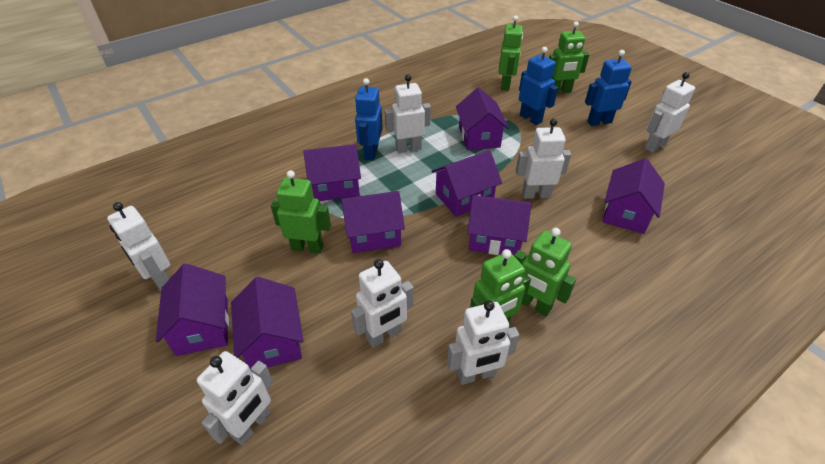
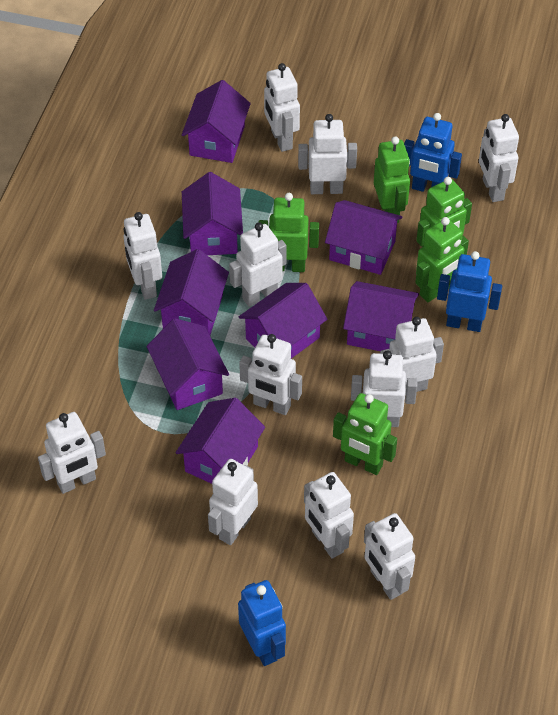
white robot: [107,202,170,291] [197,351,274,446] [351,259,414,348] [385,75,431,153] [447,300,520,385] [516,118,571,199] [645,72,695,153] = 7 -> [38,412,106,494] [123,212,162,300] [208,459,258,545] [229,222,287,307] [239,334,302,415] [264,63,300,152] [298,114,357,194] [304,472,354,559] [351,350,418,427] [364,513,415,600] [380,317,444,394] [479,114,519,202] = 12

